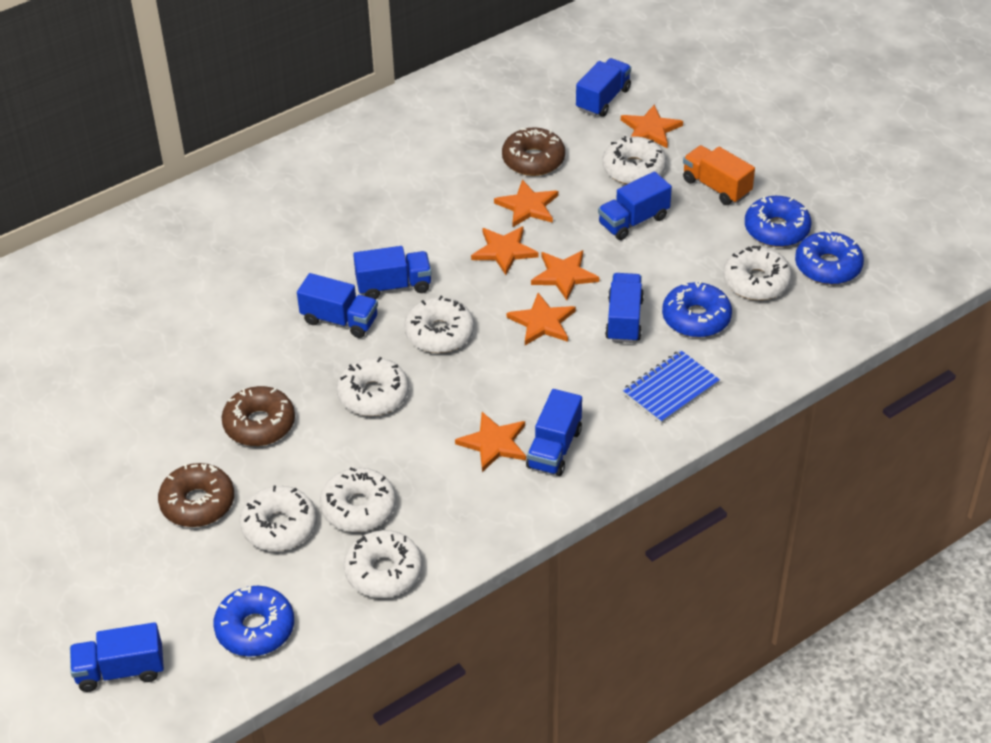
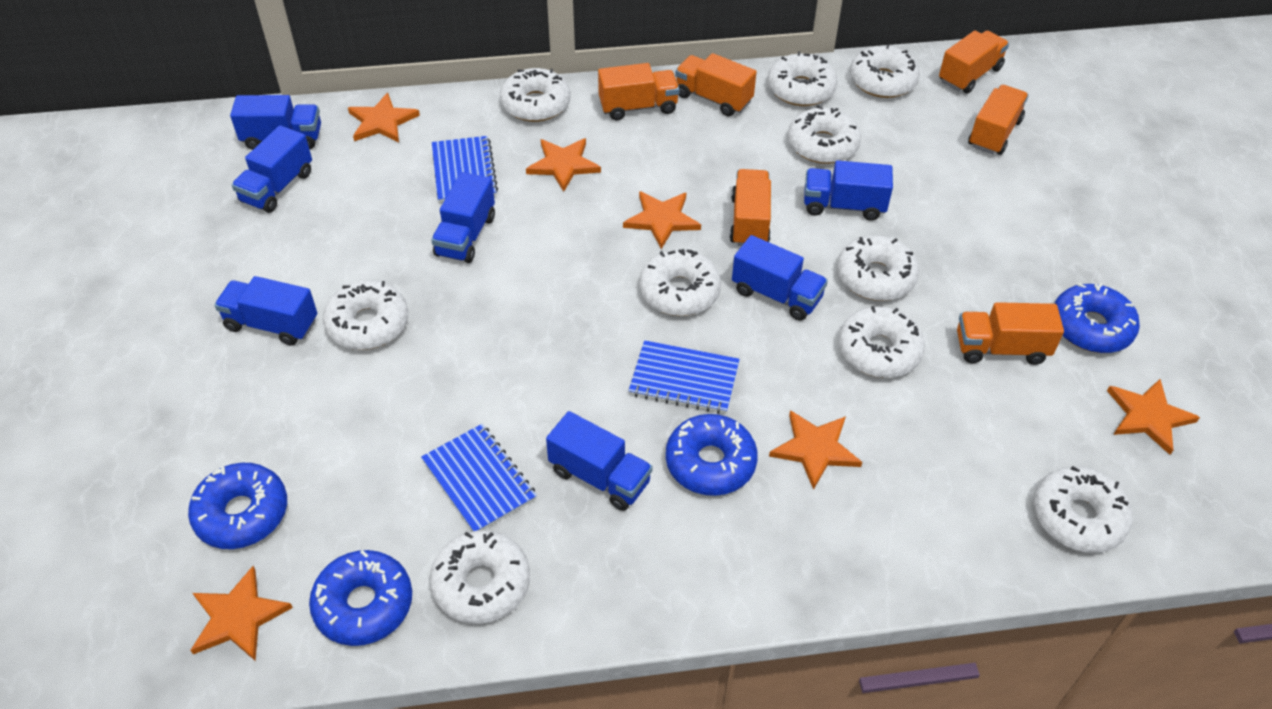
blue notebook: [623,350,720,424] = 1 -> [421,424,537,531] [432,136,498,203] [629,340,740,414] = 3
brown donut: [158,463,234,527] [221,386,295,446] [502,128,565,176] = 3 -> none = 0
orange truck: [683,145,755,205] = 1 -> [598,63,679,120] [675,53,756,117] [730,169,771,246] [939,30,1009,93] [957,302,1064,365] [968,85,1028,155] = 6
white donut: [240,485,317,551] [320,467,396,532] [337,357,409,416] [344,530,423,598] [404,295,474,353] [602,136,666,184] [723,246,792,300] = 7 -> [323,280,408,350] [430,530,530,624] [500,68,571,122] [639,249,721,316] [767,51,838,106] [788,105,861,164] [837,235,919,301] [838,306,925,378] [850,44,920,98] [1033,466,1133,553] = 10

